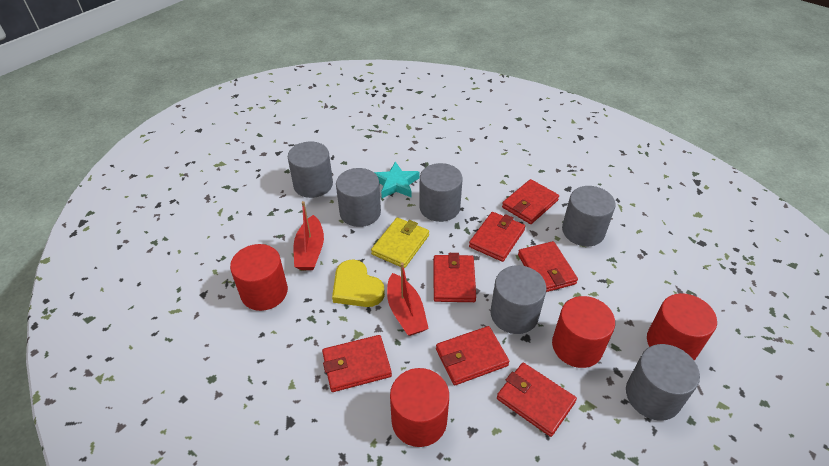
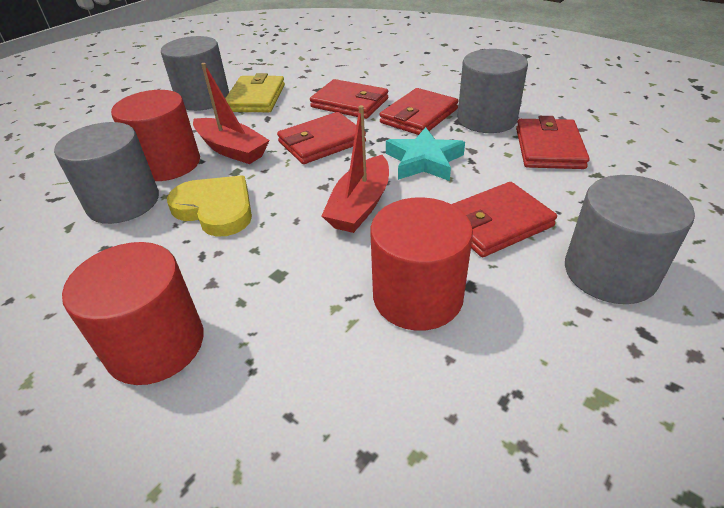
grey cylinder: [288,142,333,198] [336,168,381,227] [419,163,463,222] [490,265,546,334] [562,186,615,246] [626,344,700,421] = 6 -> [54,122,159,224] [161,36,229,111] [458,49,528,133] [565,175,695,304] = 4
red cylinder: [230,244,288,311] [390,368,449,447] [552,296,615,368] [647,293,717,360] = 4 -> [62,242,204,385] [111,90,200,181] [370,197,473,331] = 3
red wallet: [322,335,392,392] [434,253,476,302] [436,326,509,386] [469,212,525,262] [497,363,577,437] [502,179,559,224] [518,241,578,292] = 7 -> [277,112,366,164] [310,79,388,119] [379,88,458,135] [452,182,557,257] [516,116,590,169] = 5

